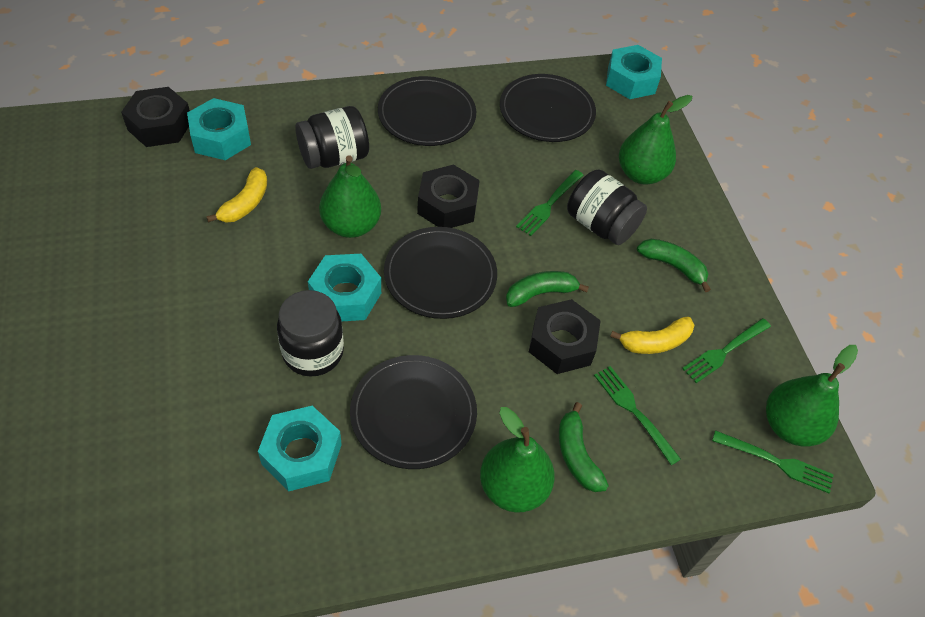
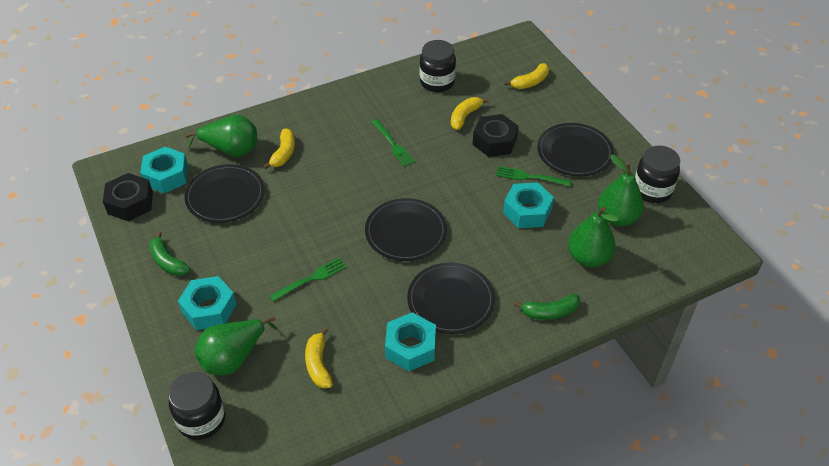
black nut: [121,87,190,147] [417,164,480,228] [529,299,601,374] = 3 -> [103,173,153,221] [472,114,519,157] = 2
green banana: [506,271,589,307] [559,402,609,492] [637,239,711,292] = 3 -> [149,232,190,276] [514,294,580,320] = 2
green fork: [516,170,583,236] [594,366,681,465] [682,318,771,383] [712,430,834,493] = 4 -> [269,258,347,302] [372,119,415,167] [496,166,572,186] = 3
yellow banana: [206,167,267,223] [610,317,694,354] = 2 -> [263,129,295,169] [305,327,333,389] [451,97,489,130] [505,63,549,89] = 4

